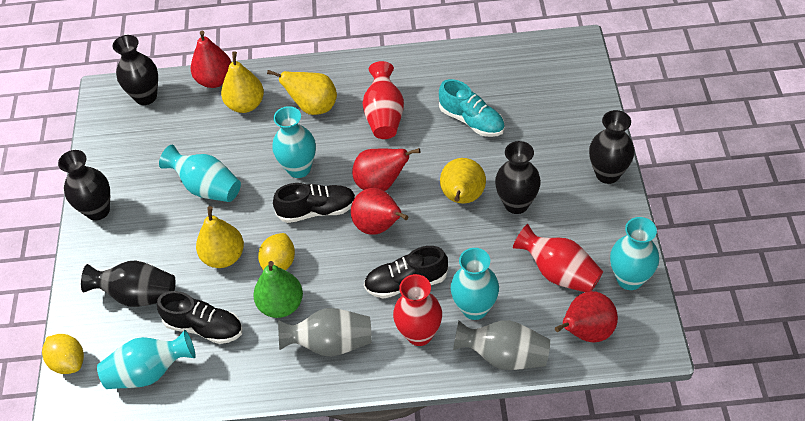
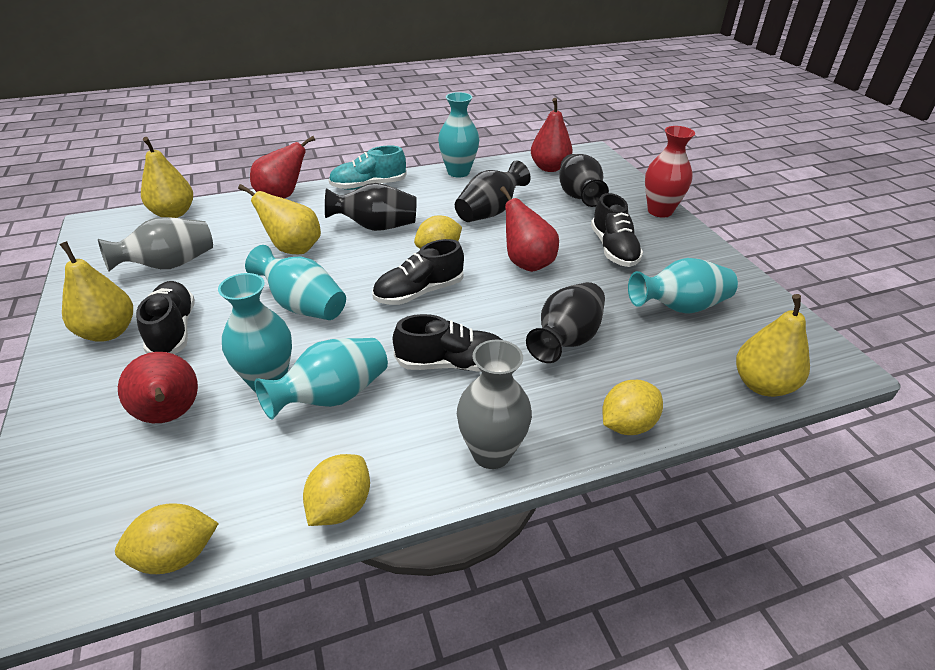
black shoe: [157,291,243,344] [273,183,356,223] [364,246,448,299] = 3 -> [136,281,195,354] [372,239,464,305] [393,314,502,372] [591,193,643,267] = 4
black vase: [58,150,110,221] [81,260,175,307] [113,35,158,105] [495,141,541,214] [589,110,634,184] = 5 -> [325,183,417,231] [455,161,531,222] [526,282,605,363] [559,154,609,207] = 4
green pear: [253,261,303,318] = 1 -> none = 0
red vase: [362,61,404,139] [393,274,442,346] [513,224,603,292] = 3 -> [645,126,695,218] = 1
yellow lemon: [42,334,84,374] [258,233,295,270] = 2 -> [115,503,219,574] [303,454,370,526] [414,215,462,249] [602,380,663,435] = 4

